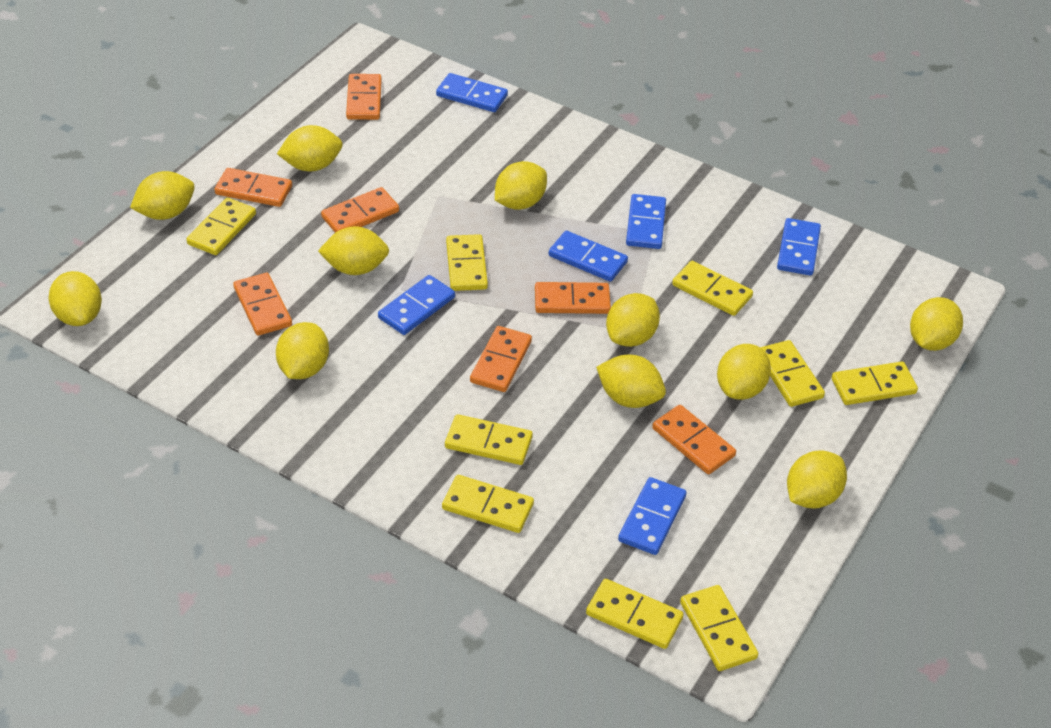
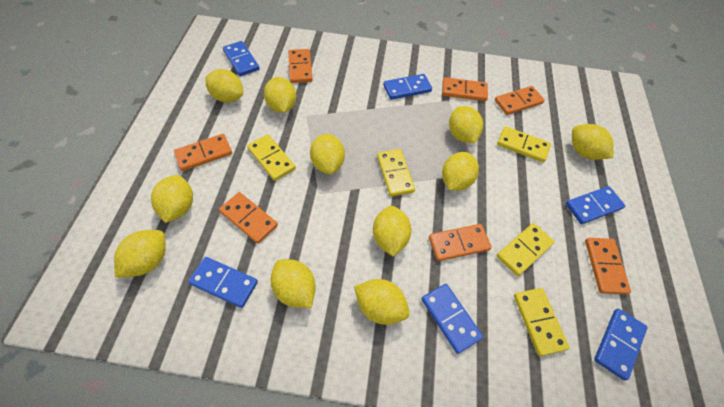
yellow domino: [186,198,256,255] [442,475,534,533] [445,414,533,465] [446,234,488,291] [586,579,684,649] [672,261,753,316] [680,585,758,671] [760,340,825,407] [832,362,918,405] = 9 -> [247,134,296,181] [377,149,415,197] [497,126,551,163] [497,223,555,276] [514,288,569,356] = 5

